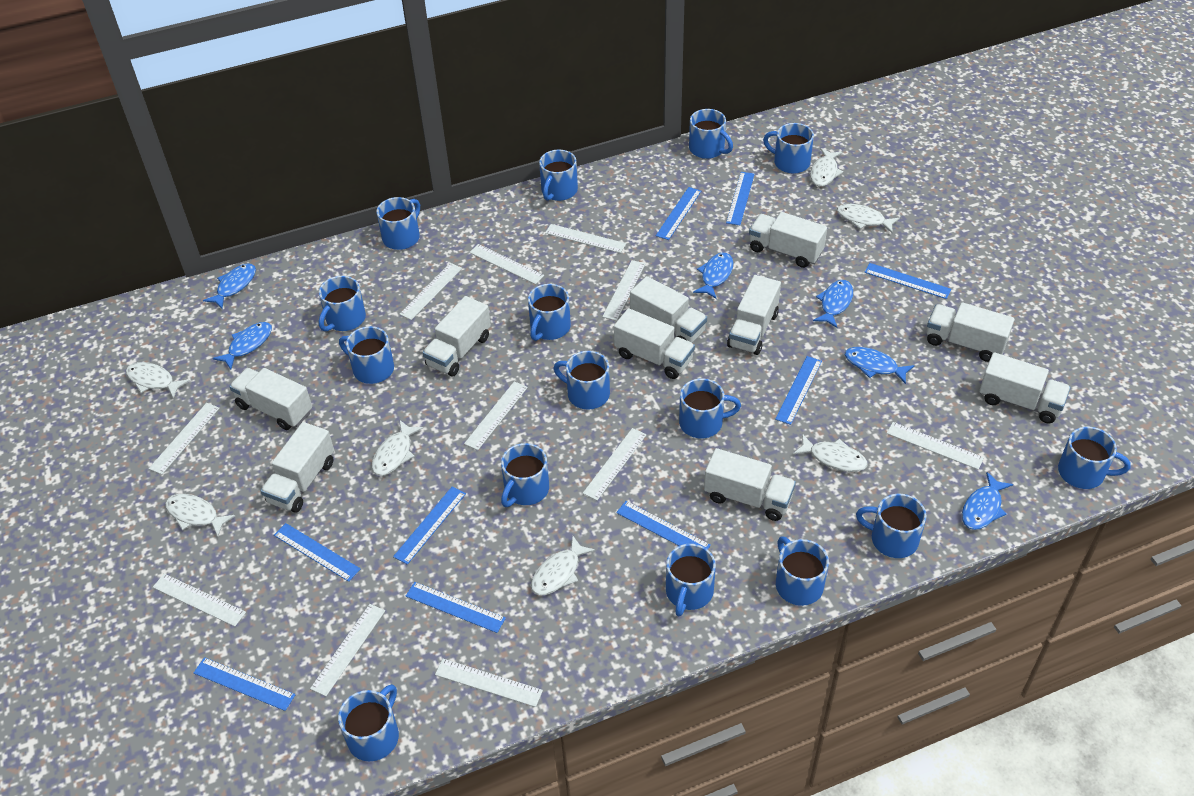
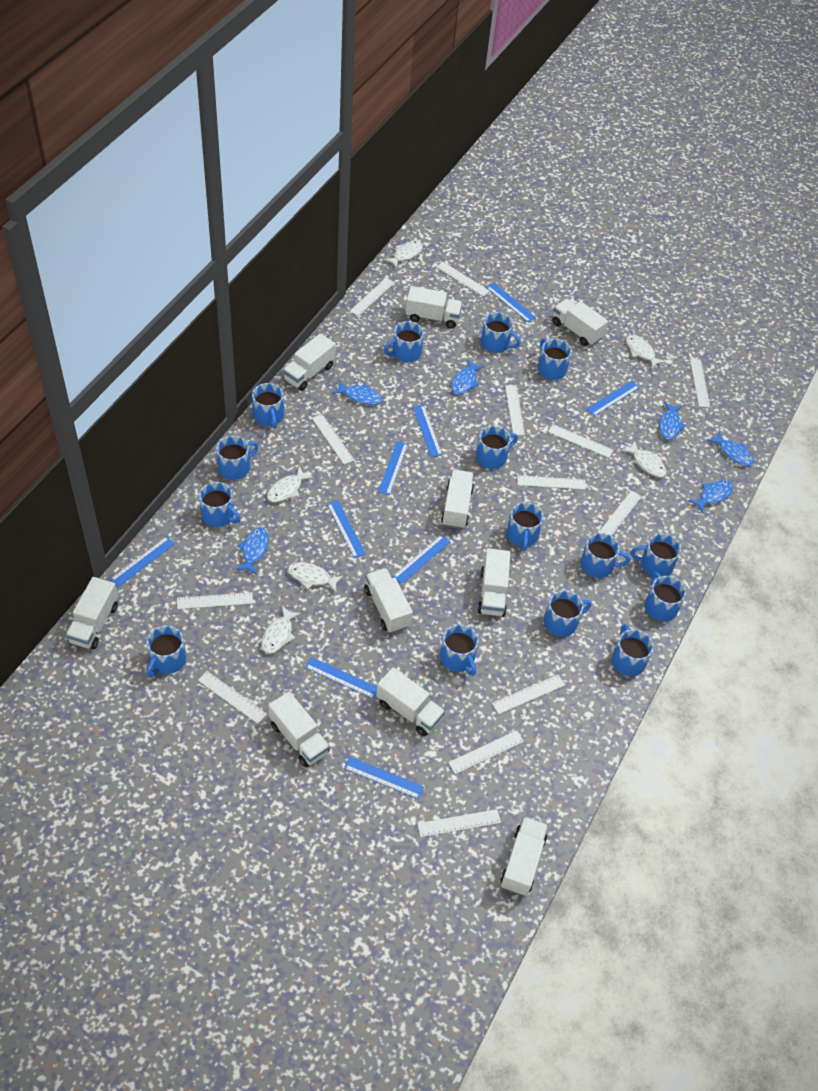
white fish: [126,362,190,399] [165,494,235,536] [372,420,423,476] [531,536,595,596] [793,434,868,472] [810,148,843,187] [837,204,900,233] = 7 -> [261,606,302,654] [267,466,314,503] [288,562,344,592] [384,241,423,269] [622,441,667,477] [626,335,666,369] = 6
white ruler: [149,403,220,474] [153,574,246,627] [310,604,385,696] [399,263,462,320] [435,659,543,707] [464,381,528,450] [469,244,544,284] [545,224,626,253] [583,428,647,501] [602,260,646,321] [887,422,984,470] = 11 -> [177,592,253,609] [198,671,267,724] [312,414,354,465] [350,278,395,316] [417,809,501,837] [437,262,490,296] [448,730,524,774] [492,675,565,714] [505,385,525,435] [517,475,586,490] [548,424,613,458] [599,490,642,536] [690,359,710,407] = 13

